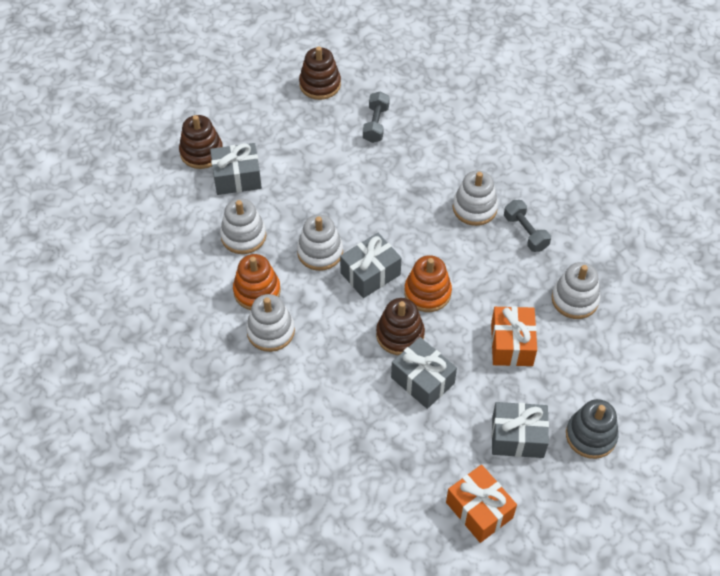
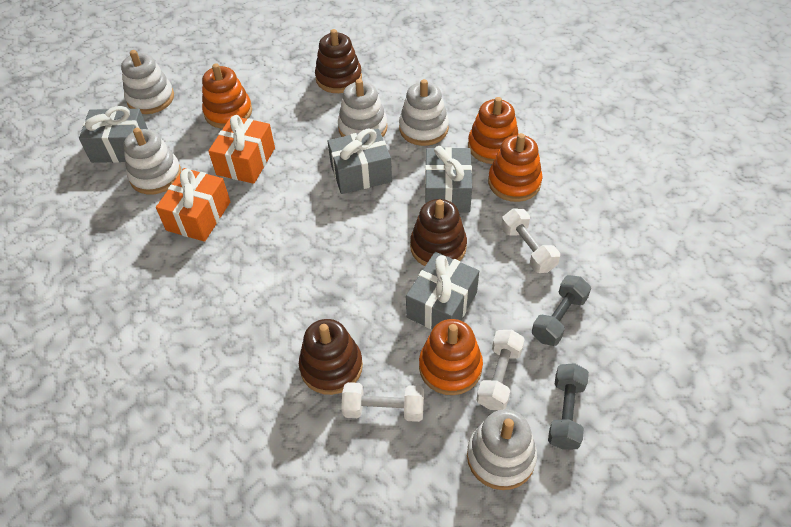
grey stacking toy: [566,399,619,459] = 1 -> none = 0
orange stacking toy: [233,254,281,310] [404,255,452,312] = 2 -> [202,63,252,129] [419,319,483,395] [468,97,519,164] [488,133,542,202] = 4
white dumbbell: none = 0 -> [341,382,424,422] [477,330,525,410] [501,209,560,273] = 3

